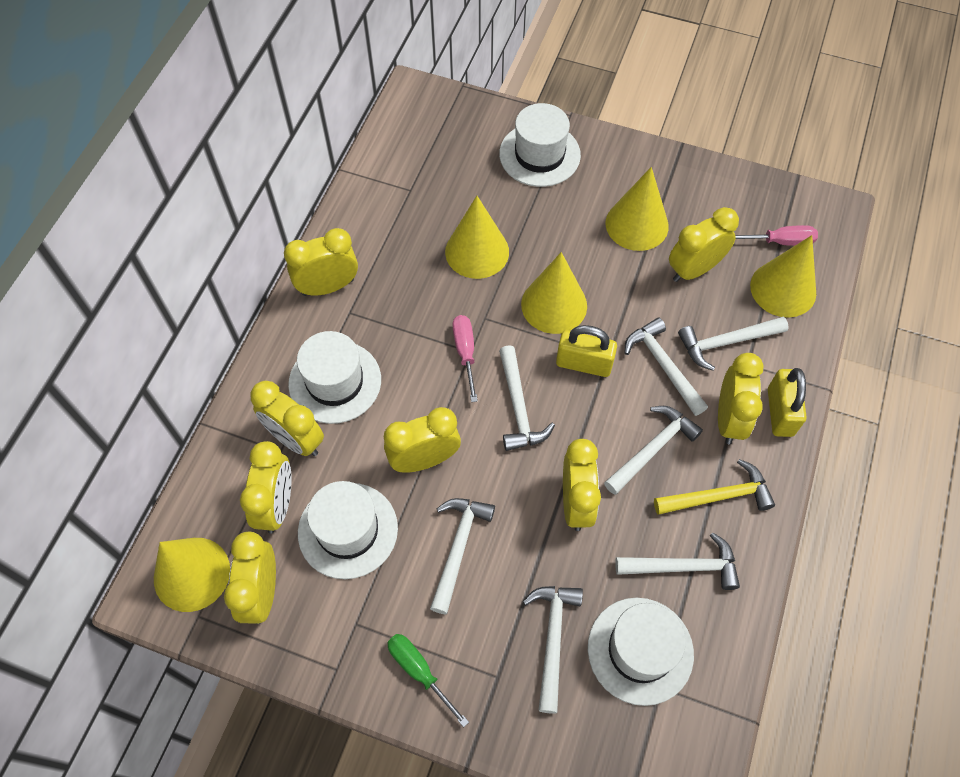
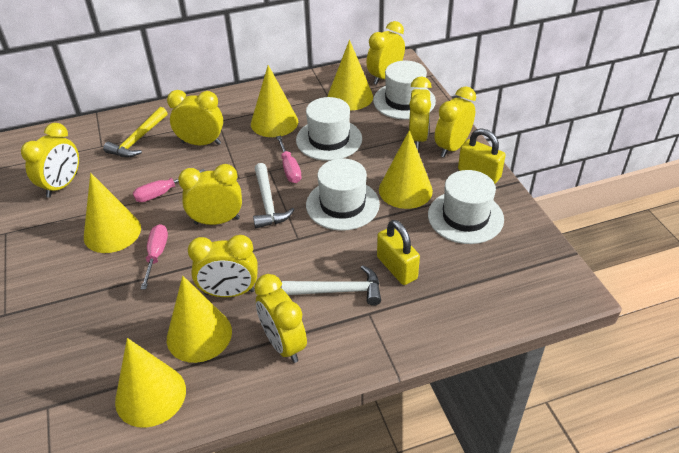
green screwdriver: [387,634,469,727] = 1 -> none = 0
pink screwdriver: [453,315,478,402] [735,225,818,246] = 2 -> [133,169,205,202] [141,224,168,290] [276,136,302,183] = 3
white hammer: [430,498,495,614] [499,345,555,451] [523,586,583,714] [604,406,703,495] [615,532,740,590] [625,318,708,416] [678,317,789,371] = 7 -> [253,163,295,228] [282,265,381,306] = 2
yellow cone: [154,538,230,612] [445,196,509,279] [521,252,587,334] [605,167,669,251] [750,235,816,318] = 5 -> [84,173,141,253] [115,338,186,428] [167,276,232,363] [251,65,298,137] [328,40,373,110] [379,130,433,209] = 6

